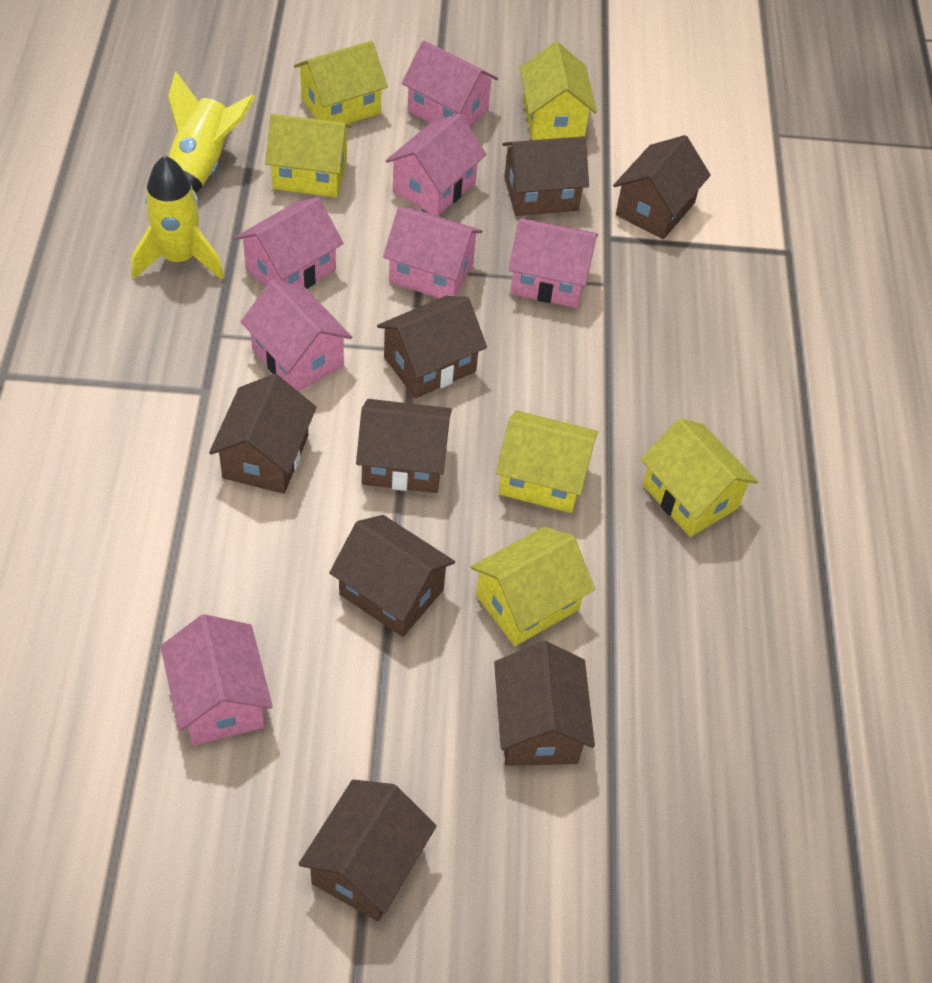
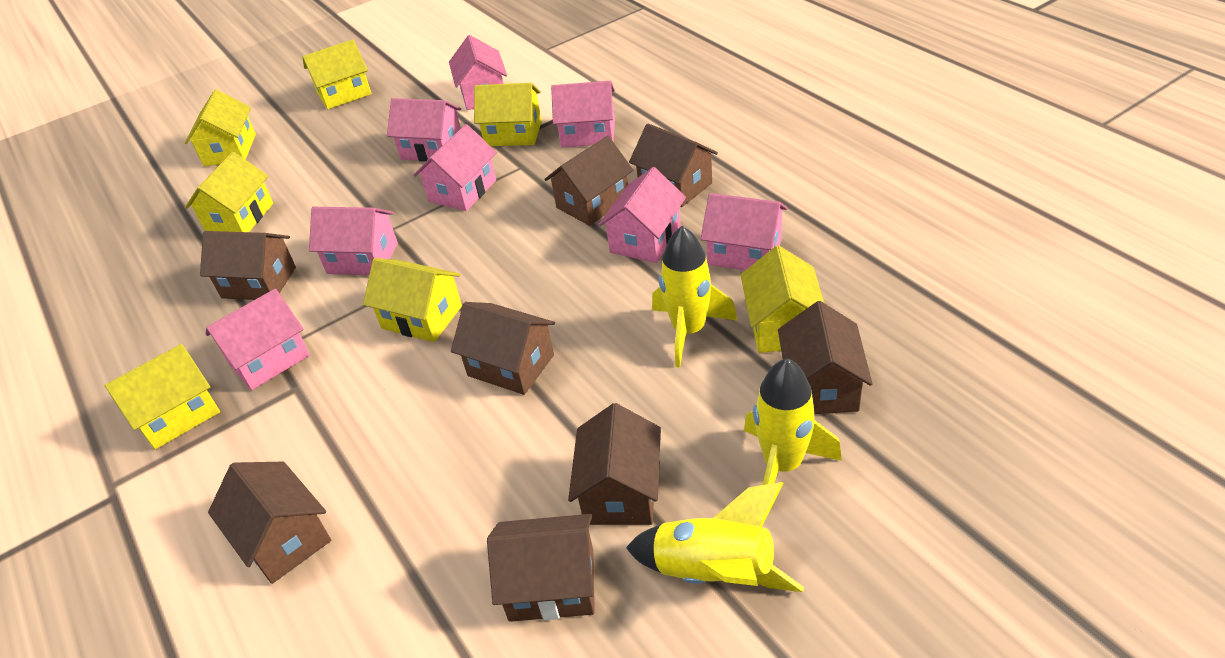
pink house: [161,614,273,745] [235,197,344,289] [241,280,352,392] [383,207,482,298] [385,113,487,216] [402,41,498,127] [508,218,598,308] = 7 -> [206,289,310,390] [309,207,398,275] [387,98,461,162] [414,124,497,211] [449,35,507,110] [551,81,615,147] [598,167,686,263] [701,193,787,270] = 8
yellow house: [265,114,352,197] [294,41,388,124] [471,527,595,646] [496,410,598,513] [520,42,597,140] [641,418,758,537] = 6 -> [105,344,220,450] [185,89,256,166] [185,152,273,232] [302,39,372,109] [363,258,462,342] [474,83,542,146] [741,245,824,353] = 7
yellow rocket: [131,155,224,279] [168,71,255,193] = 2 -> [626,482,804,592] [652,226,738,368] [744,358,842,485] = 3

